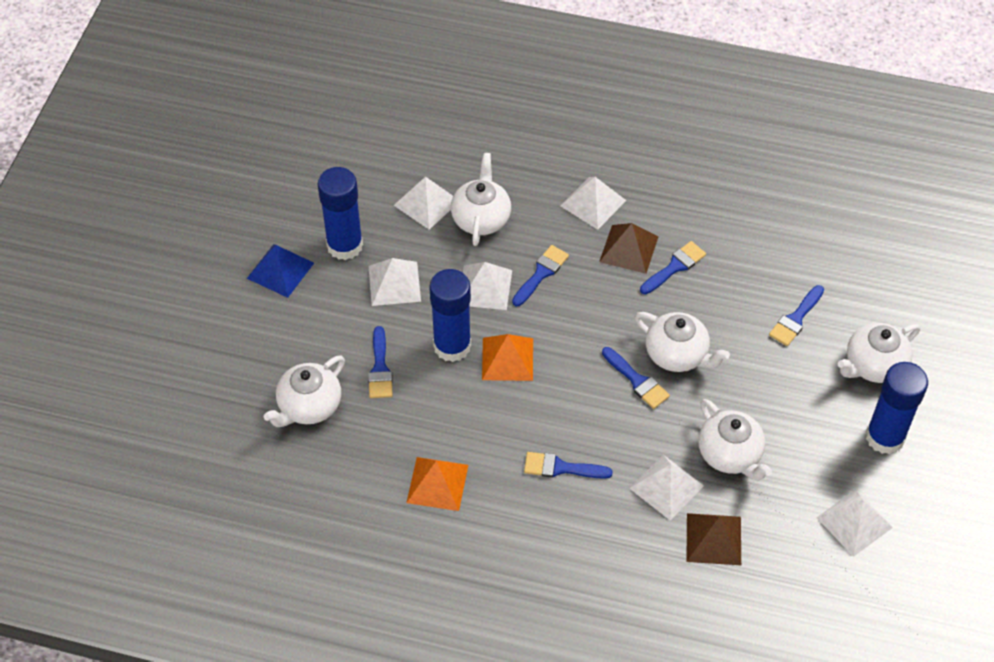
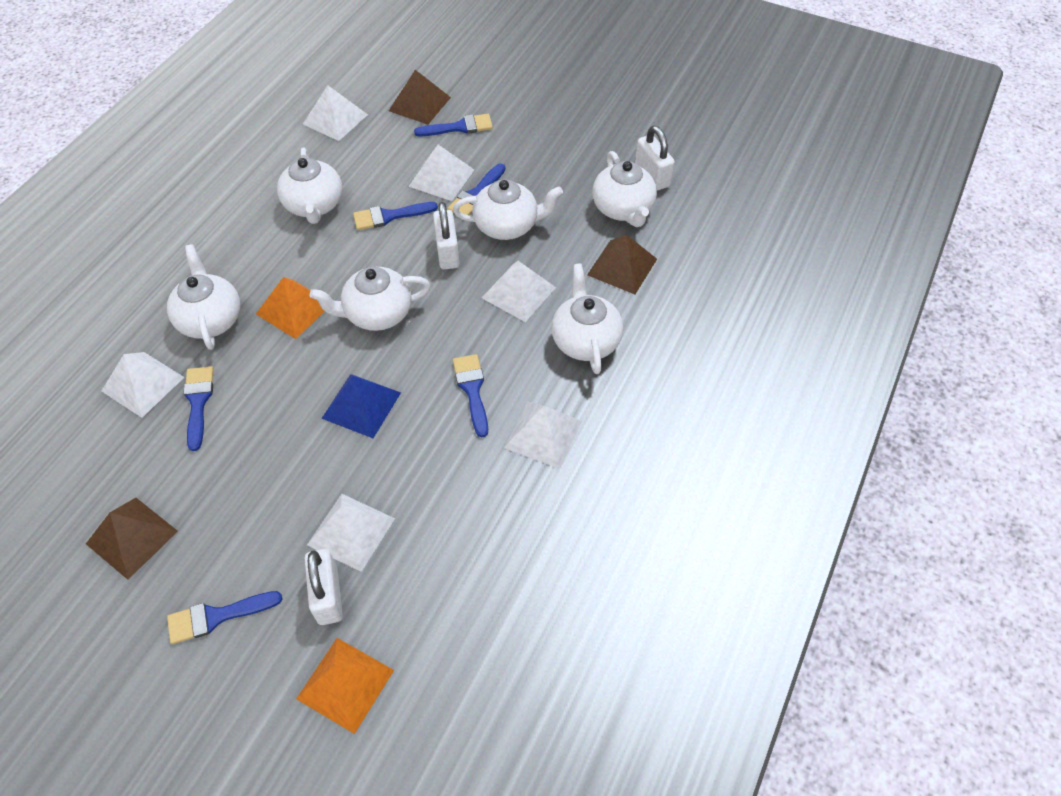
blue glue stick: [318,167,363,260] [429,269,471,362] [866,362,928,454] = 3 -> none = 0
brown pyramid: [599,223,658,274] [686,513,741,565] = 2 -> [86,498,178,580] [389,70,451,125] [587,234,657,294] = 3
white padlock: none = 0 -> [305,549,343,625] [433,202,460,270] [635,126,675,191] = 3
white teapot: [264,355,345,427] [451,153,511,246] [635,312,730,372] [698,399,772,481] [838,323,920,383] = 5 -> [167,244,240,350] [277,147,342,224] [310,267,431,331] [453,179,563,240] [551,263,623,374] [592,151,657,227] = 6

